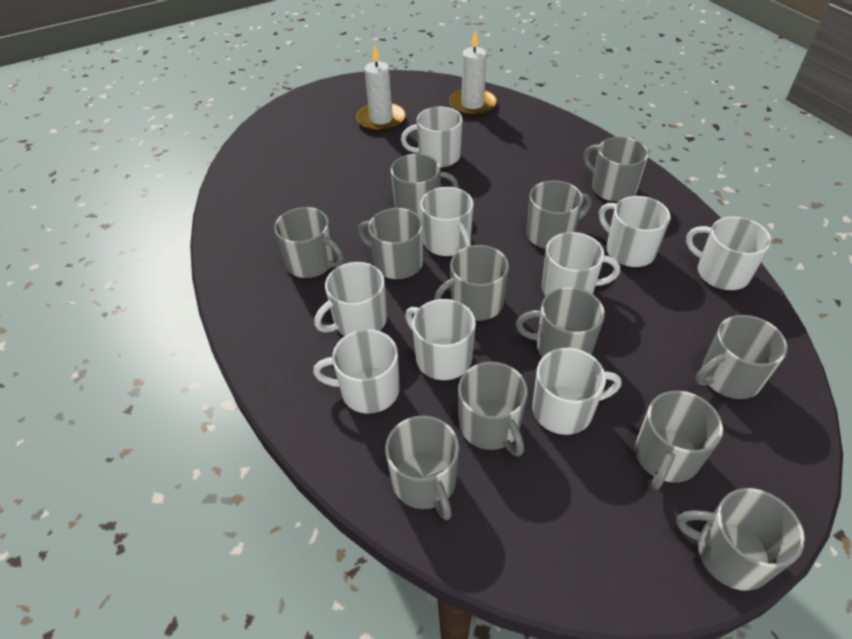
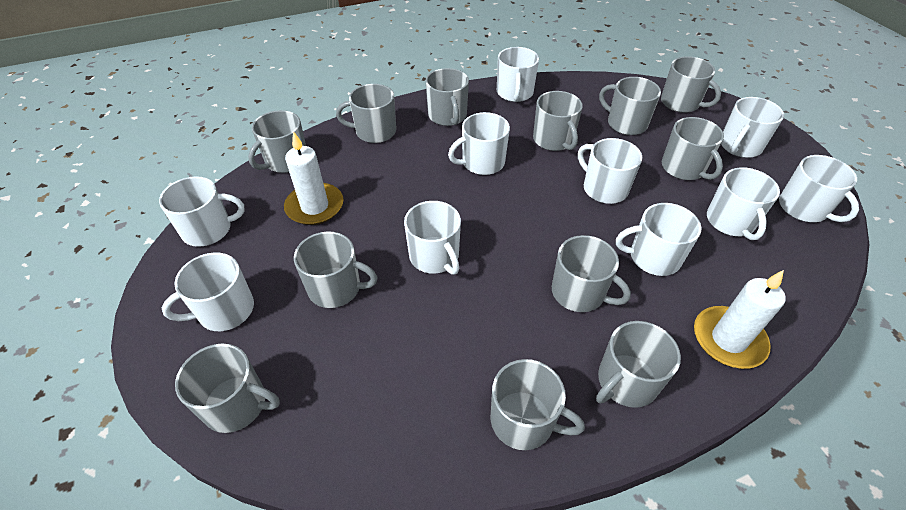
white mug: [313,329,400,414] [314,262,387,336] [401,107,462,168] [405,299,476,380] [420,187,473,256] [532,348,622,435] [542,232,620,296] [599,196,671,267] [686,216,771,290] = 9 -> [159,176,245,247] [162,252,254,331] [404,201,461,275] [448,112,510,175] [497,47,539,102] [578,138,642,204] [616,203,701,276] [707,167,780,240] [721,97,784,158] [779,155,859,222] = 10

